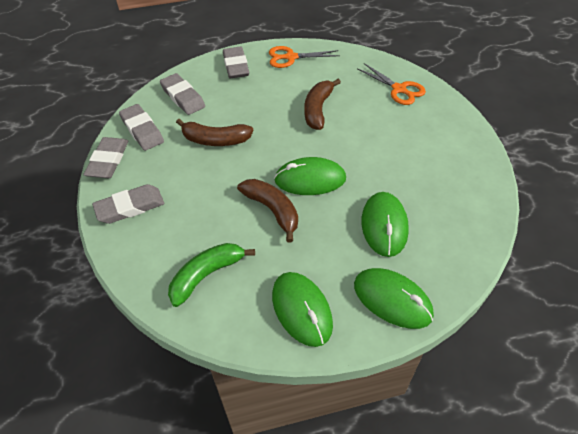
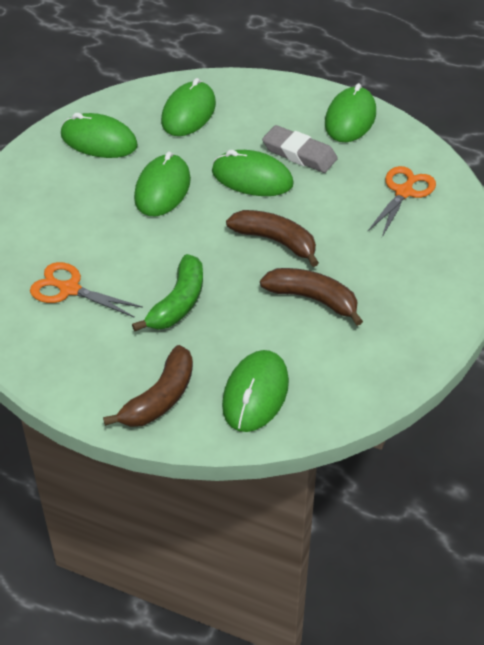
green mouse: [272,272,333,347] [274,157,346,195] [354,268,434,329] [361,192,409,257] = 4 -> [61,113,138,158] [134,151,191,216] [161,78,216,136] [212,150,294,196] [222,350,289,432] [325,83,376,142] = 6
grey eraser: [83,137,128,178] [92,184,164,224] [119,104,164,151] [160,73,205,115] [223,46,249,78] = 5 -> [262,125,338,173] = 1

